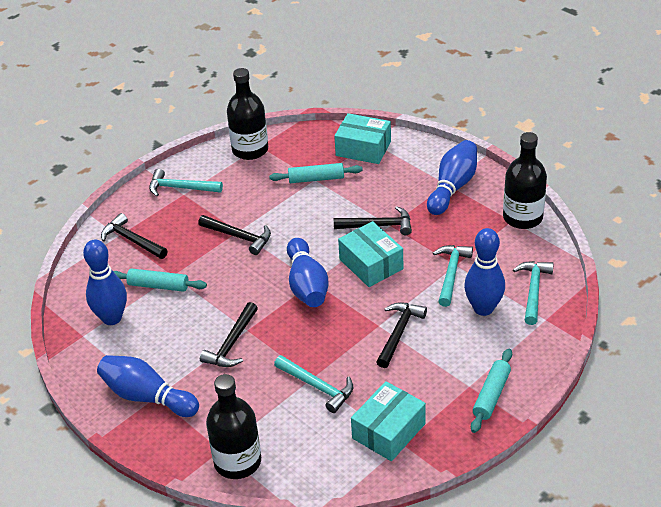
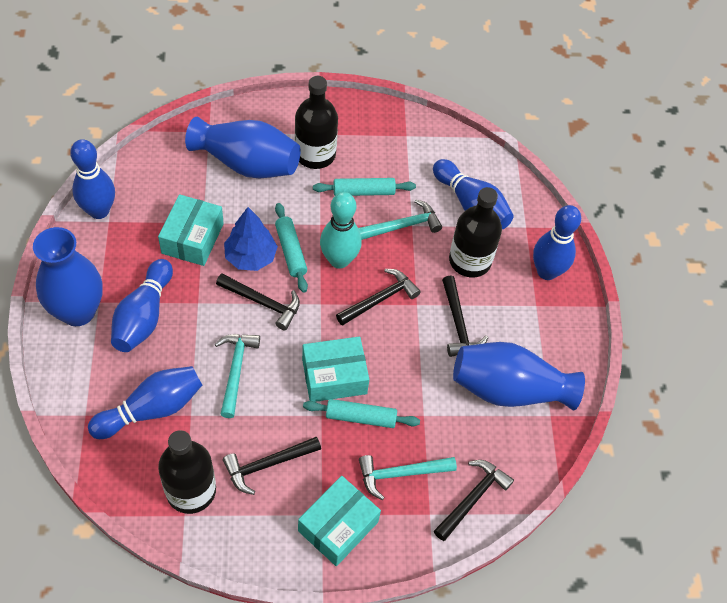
blue tree: none = 0 -> [224,207,278,271] = 1
blue vase: none = 0 -> [33,227,103,326] [185,117,301,178] [453,342,585,410] = 3
turquoise bowling pin: none = 0 -> [320,192,362,269] = 1
turquoise hammer: [149,169,223,196] [274,355,353,413] [433,245,473,307] [513,261,554,325] = 4 -> [215,334,260,418] [358,199,442,240] [359,455,457,500] = 3

